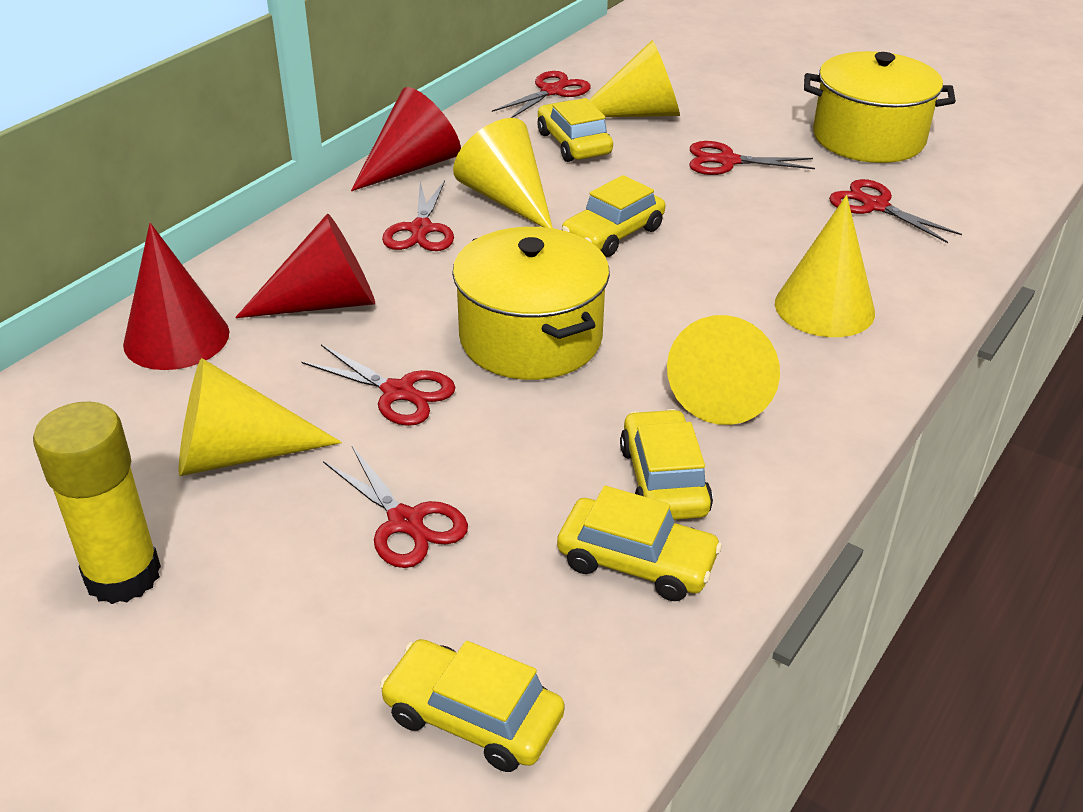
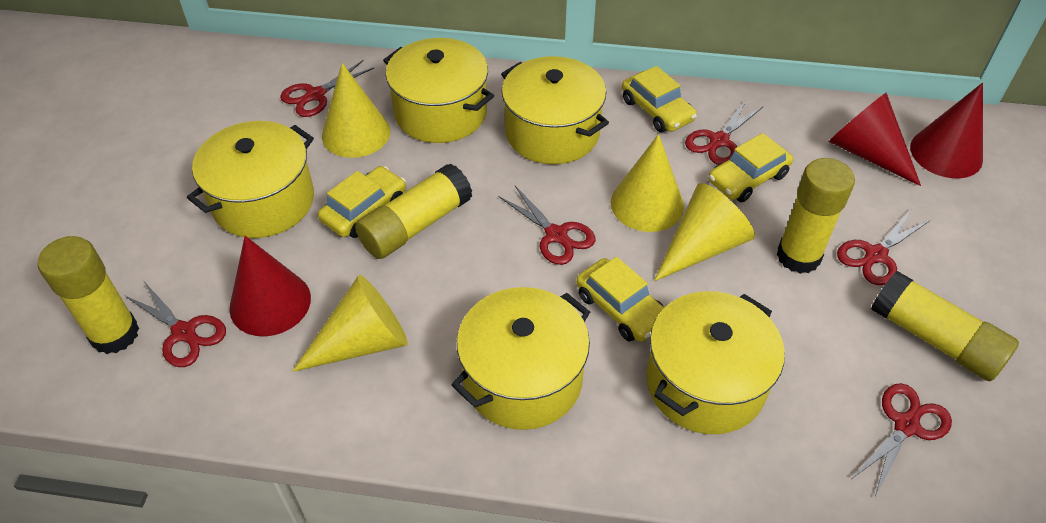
yellow car: [380,639,565,772] [538,98,613,162] [557,486,722,601] [562,175,665,257] [620,409,713,520] = 5 -> [318,166,406,238] [576,257,665,342] [622,66,697,132] [708,133,793,202] = 4
yellow cone: [179,358,342,476] [453,118,553,228] [589,40,680,117] [667,315,780,425] [775,195,875,337] = 5 -> [292,275,408,372] [322,63,390,158] [611,134,684,232] [654,183,755,281] = 4
yellow glue stick: [33,401,161,604] = 1 -> [38,236,139,354] [355,164,472,259] [777,158,855,274] [871,271,1019,381] = 4
yellow pot: [452,227,610,380] [804,51,956,163] = 2 -> [187,121,314,238] [383,38,494,143] [452,287,590,430] [501,56,609,164] [646,291,785,434] = 5

